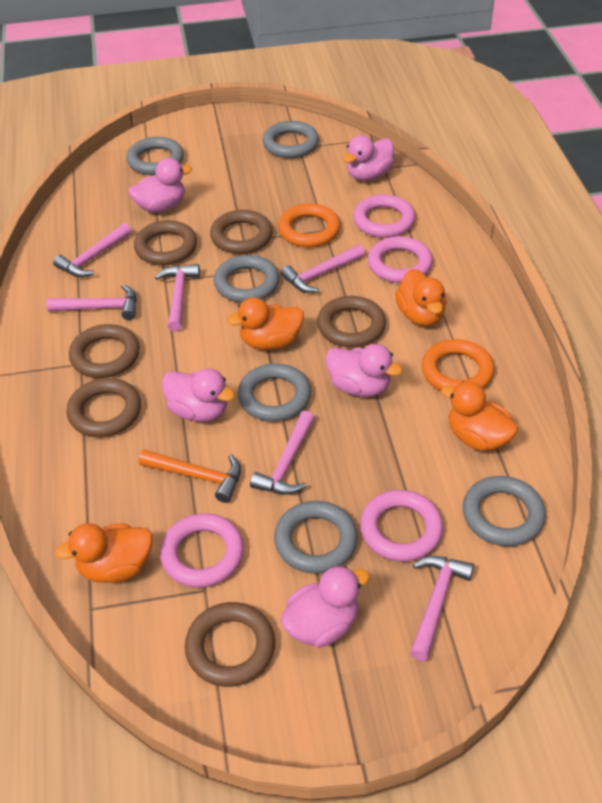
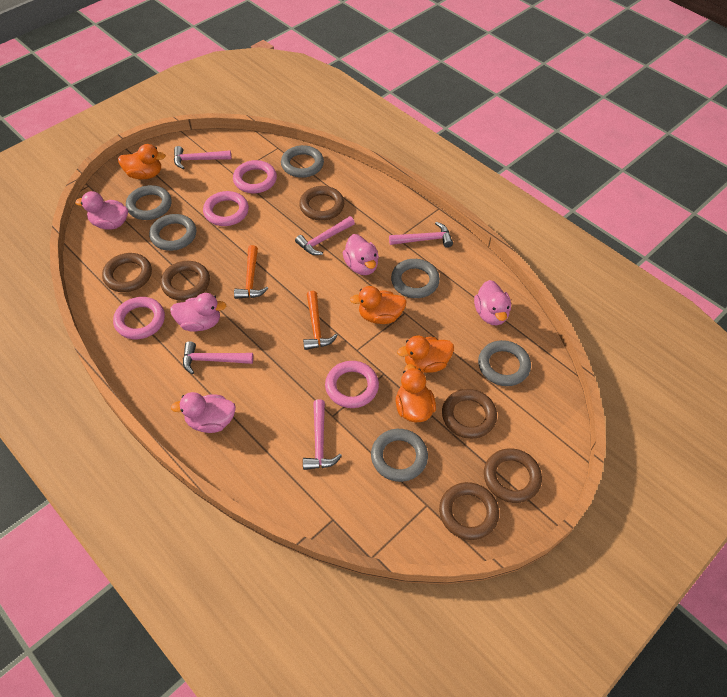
orange hammer: [139,449,241,503] = 1 -> [234,245,269,299] [303,291,338,350] = 2
orange ring: [278,203,340,247] [422,339,494,391] = 2 -> none = 0
pink hammer: [46,284,137,320] [53,223,132,277] [155,264,200,331] [250,411,315,495] [281,245,365,293] [410,556,474,661] = 6 -> [174,146,231,169] [183,341,253,374] [295,216,355,255] [303,399,342,470] [389,222,453,248] = 5

